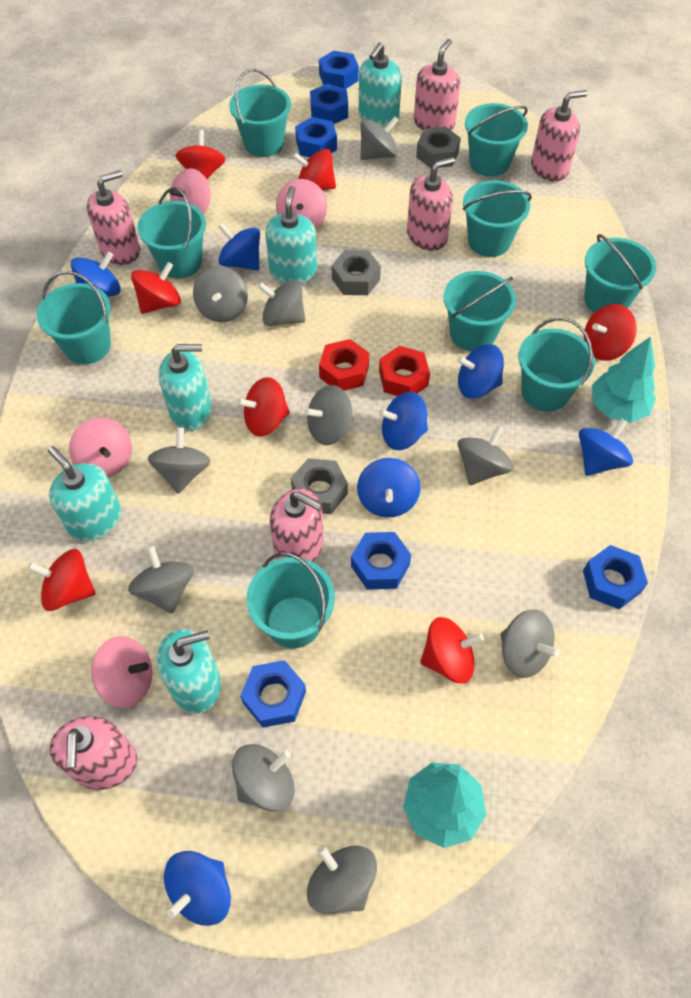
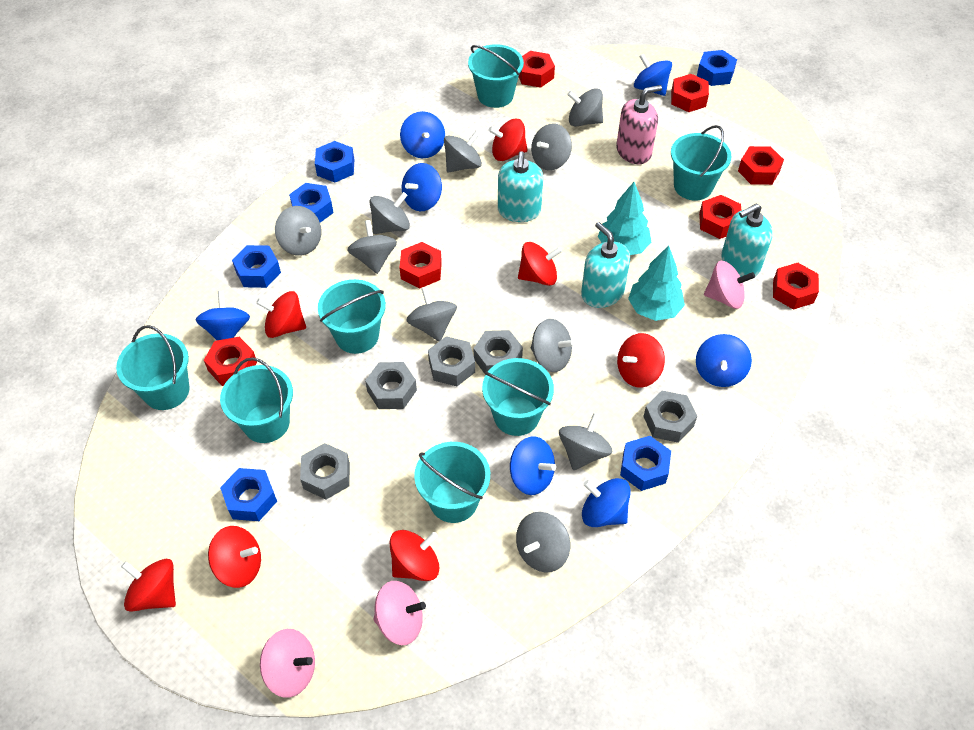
grey nut: [291,458,348,514] [332,250,381,295] [416,127,461,168] = 3 -> [300,443,350,500] [365,362,417,409] [428,336,475,386] [474,330,523,372] [643,391,697,443] = 5
pink soap dispenser: [50,716,137,790] [87,170,140,265] [270,489,324,562] [407,157,455,251] [414,39,460,130] [531,90,587,182] = 6 -> [616,85,662,164] = 1
pink spinning top: [69,418,132,477] [91,636,152,708] [170,168,211,214] [276,179,327,229] = 4 -> [260,629,315,698] [373,581,426,645] [704,261,755,309] = 3
red nut: [319,339,369,391] [379,346,430,396] = 2 -> [204,337,257,386] [399,242,442,288] [519,51,555,88] [671,74,709,112] [699,195,742,239] [738,146,784,185] [773,263,819,310] = 7
turquoise bucket: [36,271,111,364] [137,187,206,279] [229,69,291,157] [246,552,335,648] [444,271,516,351] [463,180,532,257] [465,103,528,177] [518,318,595,412] [584,234,656,313] = 9 -> [116,325,190,410] [220,357,293,443] [318,279,386,354] [414,442,490,523] [468,44,524,108] [482,358,554,436] [671,125,732,201] = 7
turquoise soap dispenser: [48,446,121,542] [157,629,221,714] [159,344,212,431] [265,186,317,284] [359,43,402,127] = 5 -> [498,151,543,222] [581,222,630,308] [721,203,773,277] = 3

